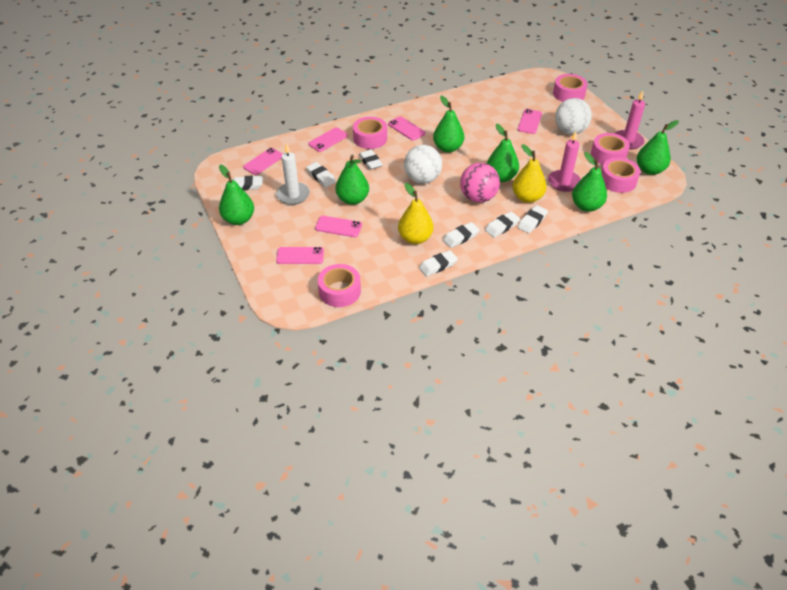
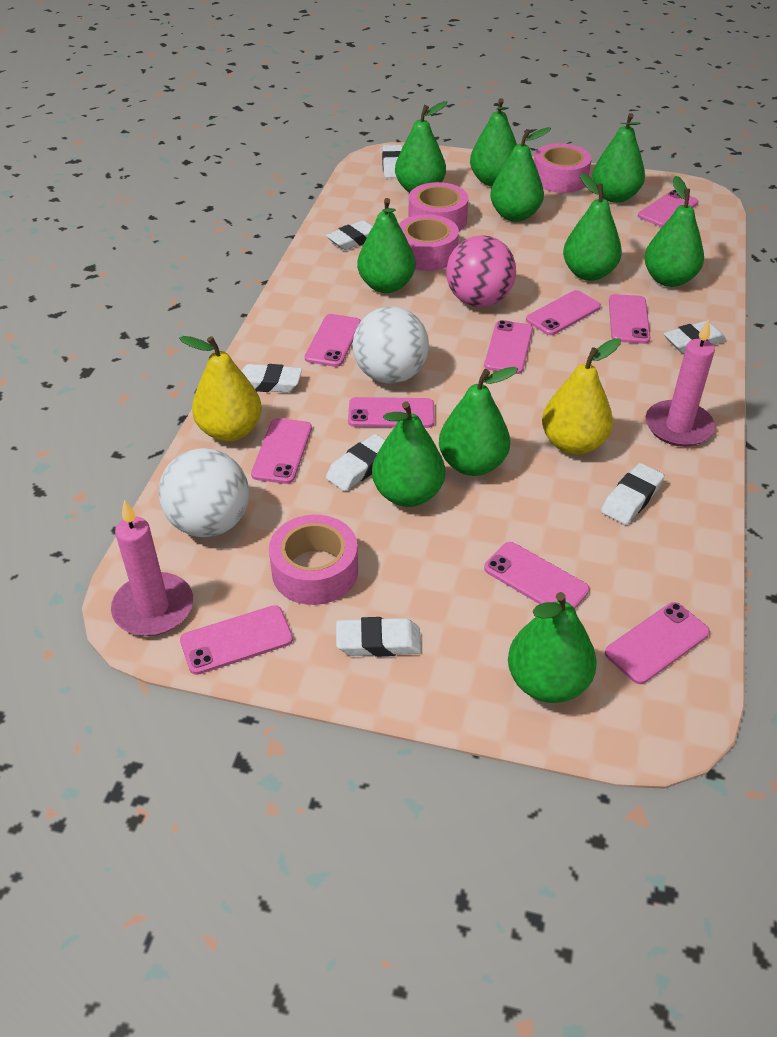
green pear: [219,165,254,225] [336,155,369,205] [433,96,464,153] [487,124,519,182] [572,152,607,212] [637,120,679,175] = 6 -> [357,198,415,293] [372,401,445,507] [395,101,447,193] [439,367,518,476] [470,98,517,186] [490,127,551,222] [508,592,597,703] [563,173,622,281] [592,113,645,203] [644,176,704,287] = 10
pink phone: [243,148,283,175] [276,247,324,264] [308,127,348,152] [315,216,362,237] [388,116,425,141] [518,109,542,134] = 6 -> [180,605,293,675] [251,418,312,484] [305,314,361,367] [348,397,434,428] [484,320,533,374] [484,542,590,609] [526,290,601,335] [605,602,710,684] [609,294,650,344] [638,190,699,227] = 10
pink tape: [318,264,361,307] [353,117,387,149] [553,74,588,102] [591,133,630,165] [601,158,640,193] = 5 -> [269,515,358,605] [399,214,459,271] [408,182,468,231] [534,143,592,193] = 4
white candle: [276,143,310,205] = 1 -> none = 0

